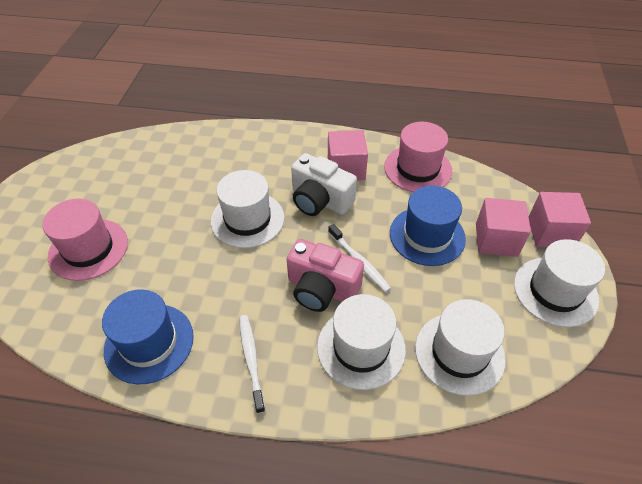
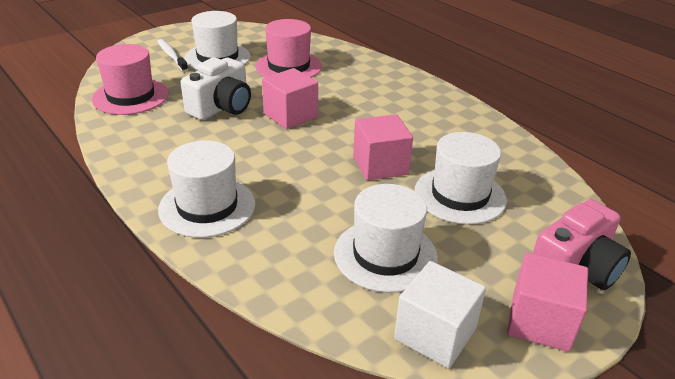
blue hat: [102,289,194,385] [390,186,466,266] = 2 -> none = 0
white cube: none = 0 -> [394,261,486,368] = 1
white toothbrush: [239,315,265,414] [328,224,391,292] = 2 -> [157,39,188,72] = 1

